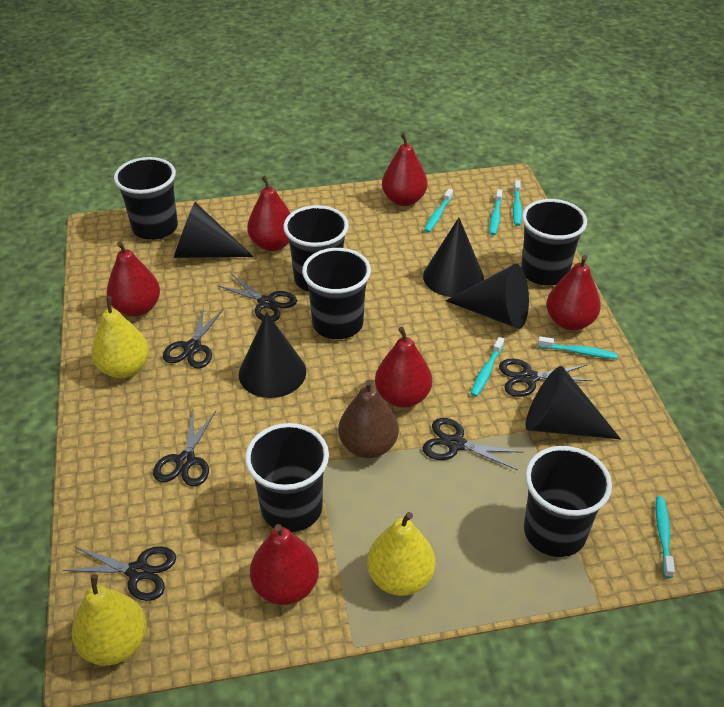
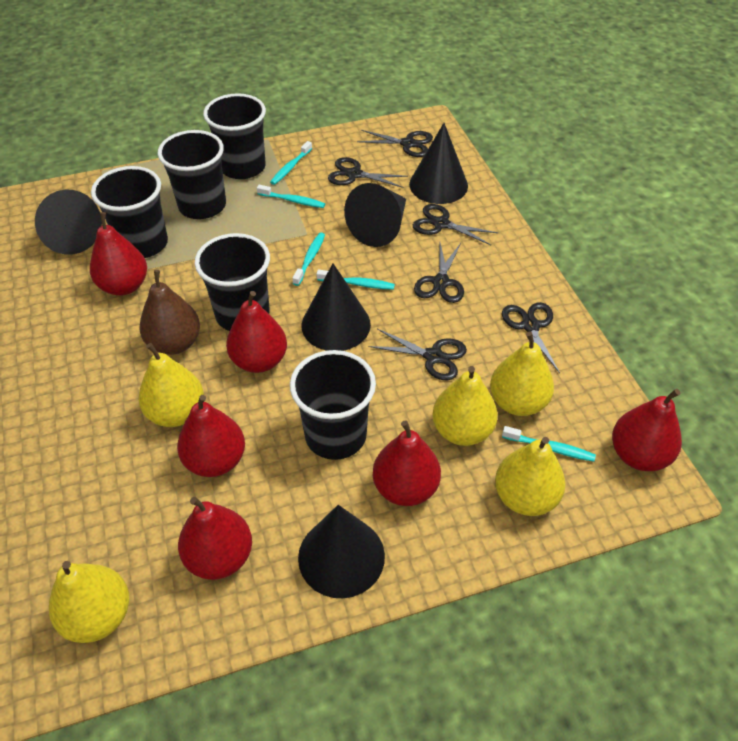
black cup: [114,157,178,240] [245,423,329,532] [283,205,349,292] [302,248,371,339] [521,199,587,286] [524,446,612,557] = 6 -> [91,166,168,258] [158,130,226,219] [195,233,270,331] [203,93,266,179] [290,350,376,460] = 5
turquoise toothbrush: [424,189,453,232] [471,337,504,397] [489,189,503,235] [513,180,522,226] [538,336,617,359] [655,496,675,578] = 6 -> [257,185,325,208] [270,141,312,185] [292,233,325,286] [317,270,395,290] [502,426,596,462] = 5
yellow pear: [72,574,147,666] [91,296,149,378] [367,512,435,596] = 3 -> [49,561,129,643] [139,343,204,427] [432,366,498,446] [490,332,554,416] [495,437,565,516] = 5

